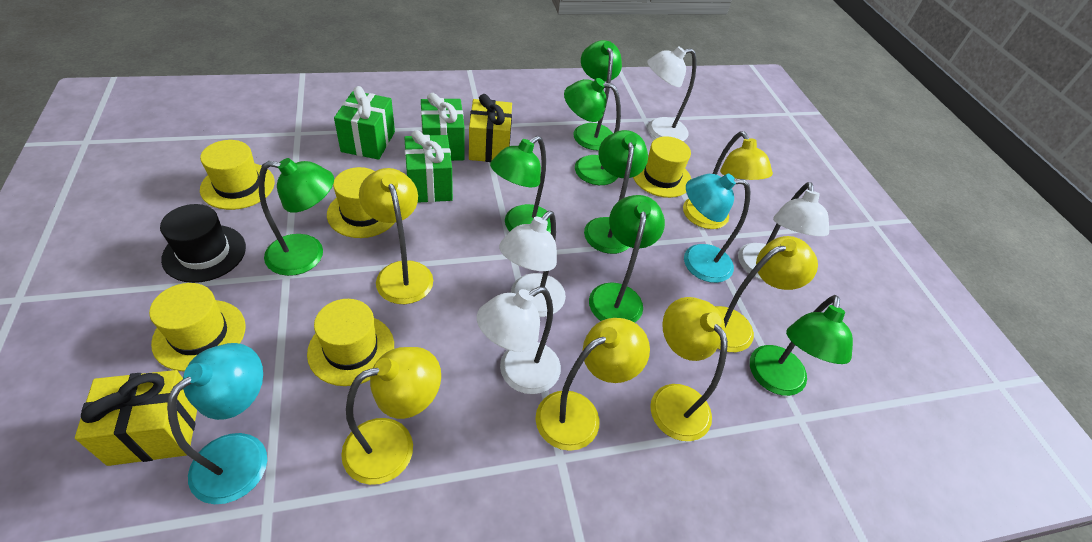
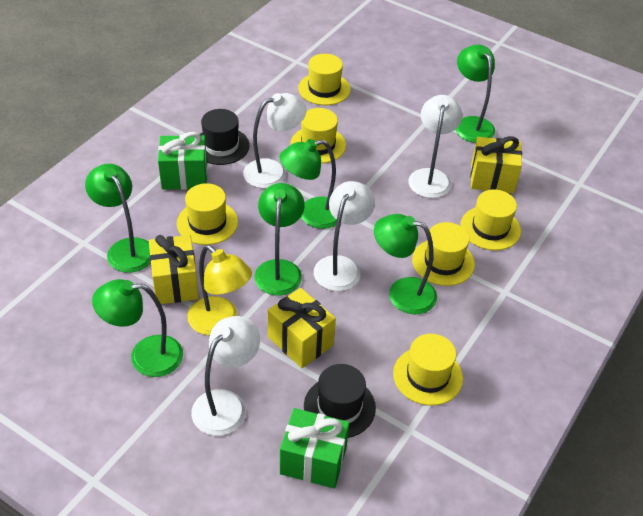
black hat: [160,204,246,283] = 1 -> [199,109,249,165] [304,364,376,438] = 2
green gift: [334,86,395,160] [404,130,453,203] [421,93,465,161] = 3 -> [158,132,207,190] [280,408,349,488] = 2
green lamp: [258,158,334,276] [490,136,551,233] [564,78,621,185] [573,40,622,151] [584,130,648,254] [589,195,665,323] [750,295,853,396] = 7 -> [85,164,150,273] [92,279,183,377] [254,183,305,296] [280,139,337,229] [374,214,437,314] [456,45,495,143] = 6
turquoise lamp: [167,343,267,504] [684,174,751,283] = 2 -> none = 0
yellow gift: [75,370,197,466] [469,94,512,162] = 2 -> [149,235,199,304] [268,288,336,368] [470,136,522,194] = 3
yellow hat: [149,283,246,371] [200,140,275,210] [307,299,394,386] [327,167,394,238] [633,136,691,198] = 5 -> [177,183,238,245] [290,108,346,164] [298,54,351,105] [393,334,463,406] [412,222,475,286] [460,189,521,251] = 6
yellow lamp: [341,347,441,485] [359,168,433,304] [535,318,650,451] [650,297,728,441] [683,131,773,229] [715,236,818,352] = 6 -> [187,245,252,335] = 1

